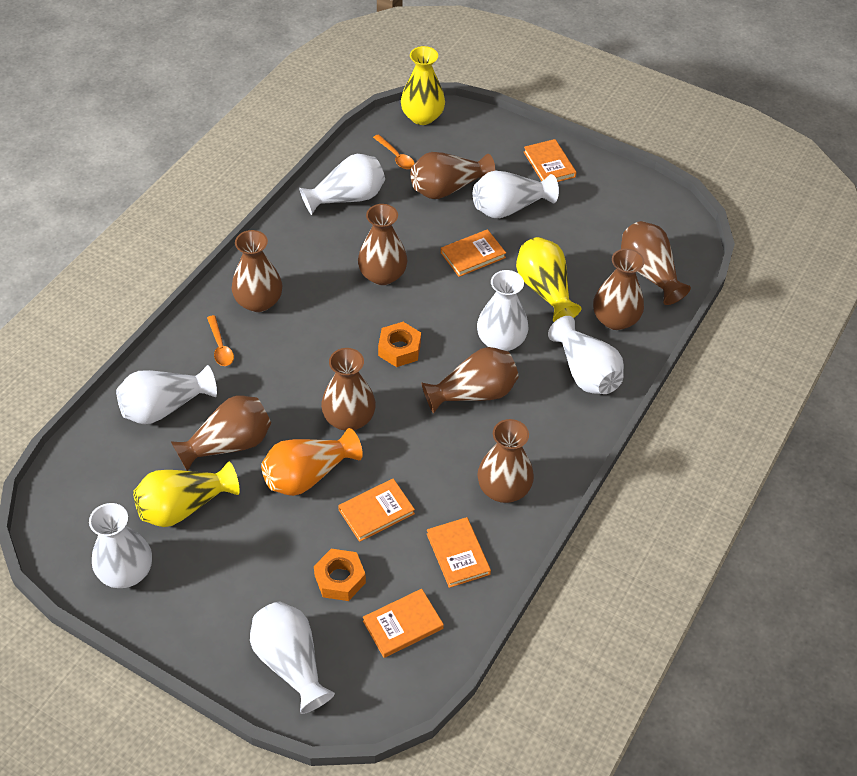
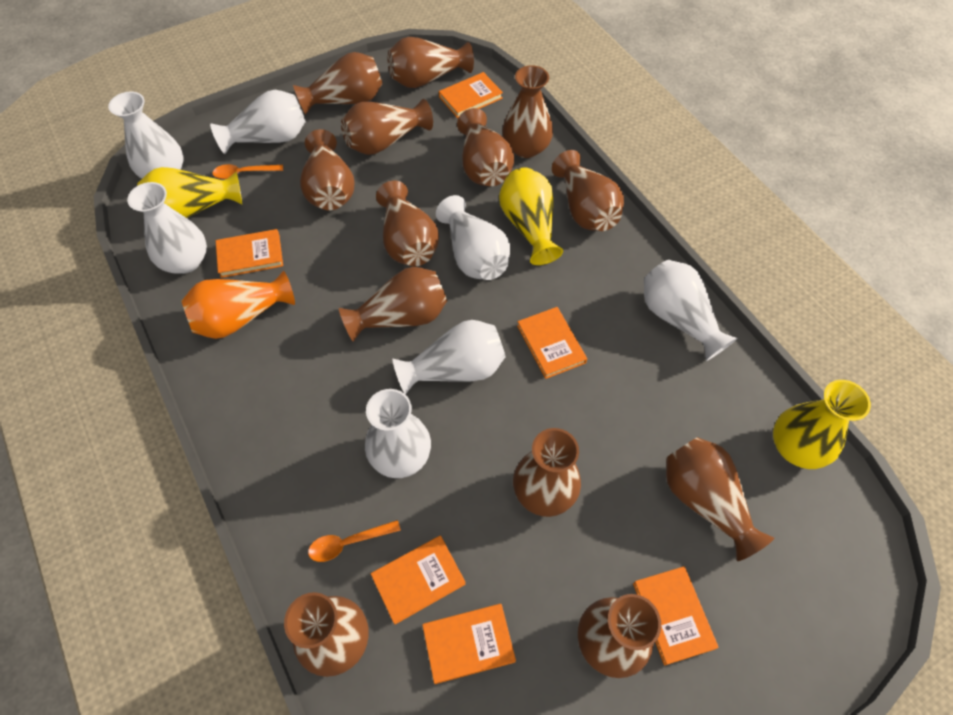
brown vase: [171,396,271,471] [232,230,282,312] [321,348,376,431] [358,204,407,285] [411,152,496,199] [421,347,519,413] [478,419,534,503] [593,249,644,330] [621,221,691,305] = 9 -> [284,592,369,677] [293,52,383,115] [300,129,354,210] [339,267,447,342] [341,99,433,155] [376,180,439,266] [387,37,474,88] [457,108,514,186] [502,65,553,158] [513,428,581,517] [552,150,624,231] [578,594,661,678] [666,437,774,561] = 13
orange book: [338,478,415,542] [363,589,444,658] [427,517,491,588] [441,229,506,277] [524,139,577,182] = 5 -> [216,229,283,278] [371,536,466,624] [422,604,516,684] [439,72,503,118] [517,307,587,379] [633,566,719,666] = 6
orange nut: [314,549,366,601] [378,322,421,367] = 2 -> none = 0

